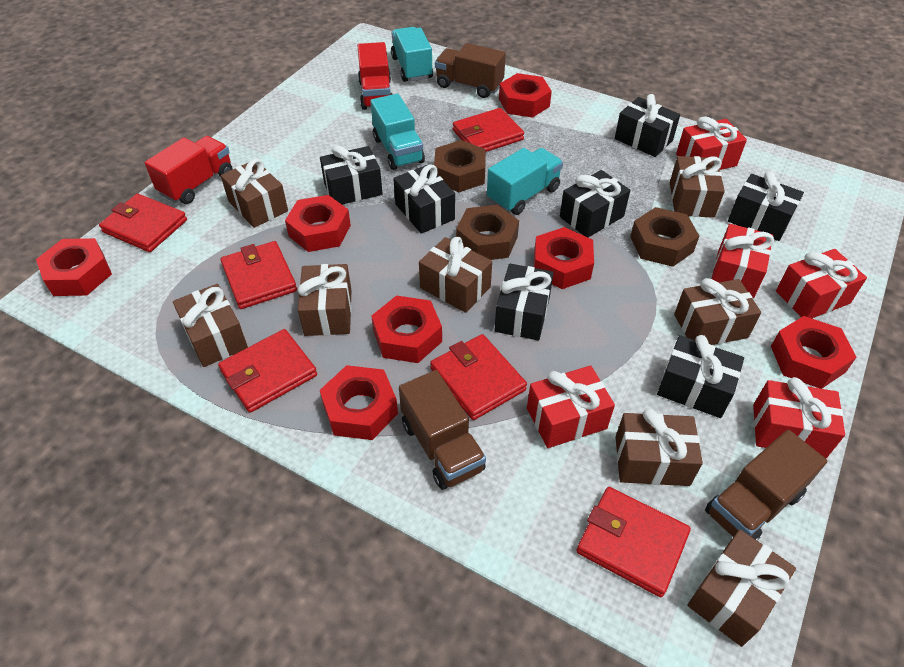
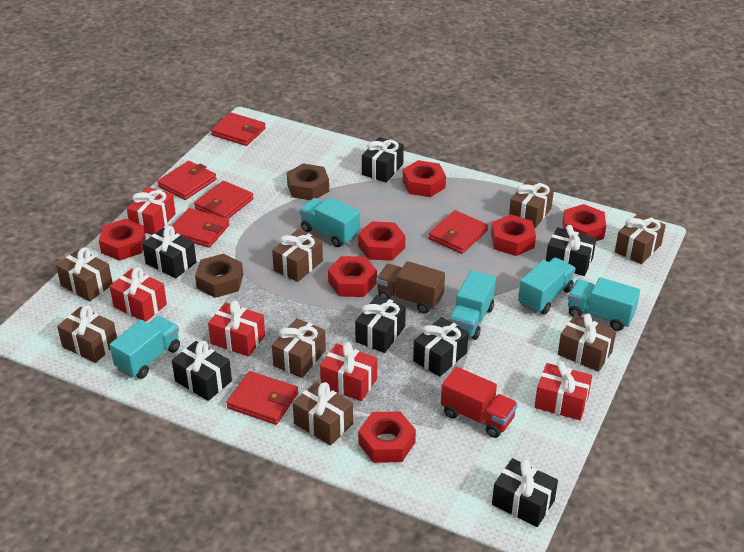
brown nut: [434,140,486,192] [456,205,519,260] [630,207,699,267] = 3 -> [195,254,243,298] [287,164,329,200] = 2
brown truck: [399,370,486,490] [435,43,506,98] [705,430,827,541] = 3 -> [376,261,445,314] = 1
red truck: [144,136,233,204] [357,42,393,110] = 2 -> [441,367,518,438] = 1
turquoise truck: [370,94,425,170] [391,27,433,82] [487,148,563,215] = 3 -> [110,316,180,379] [299,197,360,247] [449,270,496,340] [518,258,575,315] [568,277,640,331] = 5

